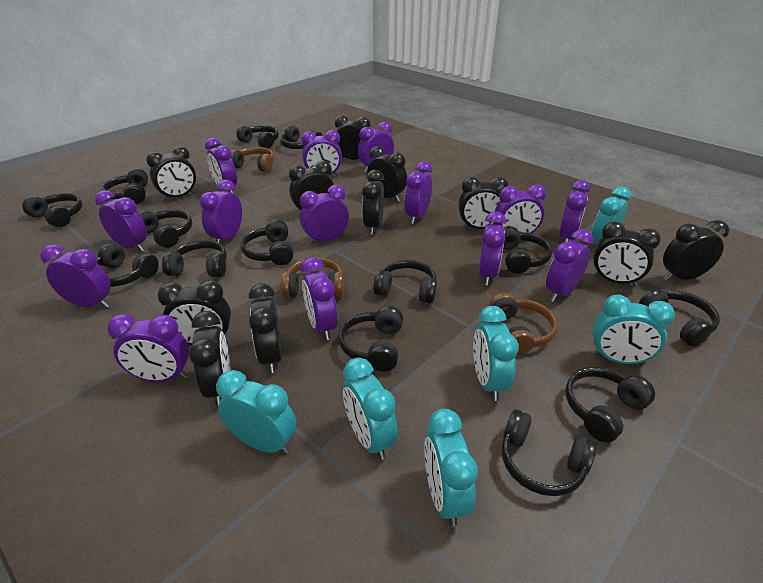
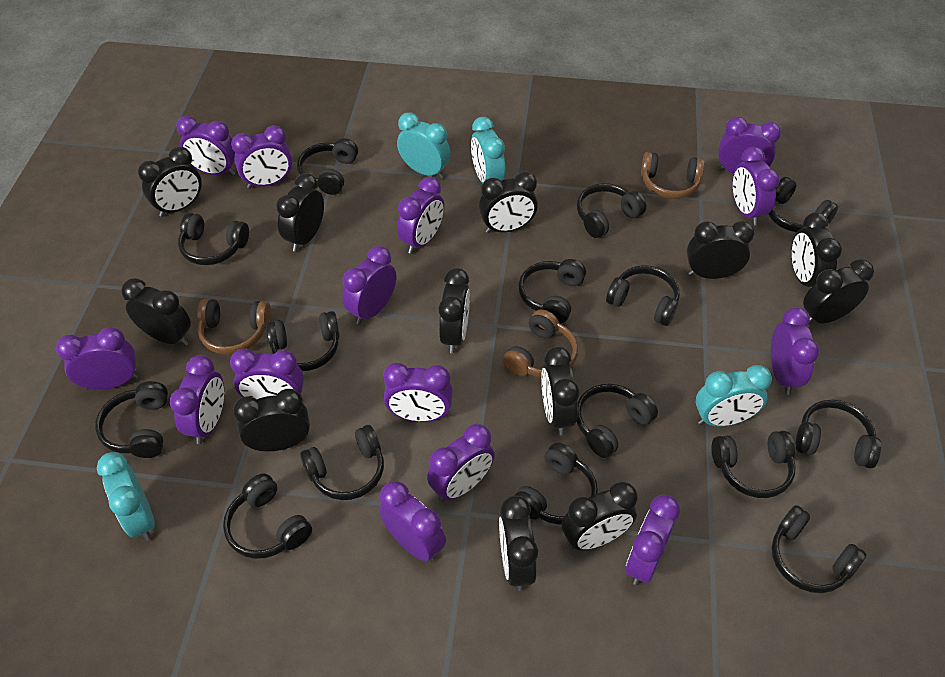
black clock: [146,146,196,201] [157,280,231,345] [189,311,231,407] [249,284,282,373] [289,161,334,216] [335,116,370,160] [362,170,384,235] [367,146,407,202] [458,177,508,229] [593,221,661,286] [663,220,729,281] = 11 -> [121,278,191,346] [138,147,202,217] [233,389,310,451] [276,173,324,252] [438,268,470,353] [479,171,538,233] [499,496,538,591] [541,346,580,435] [562,482,638,550] [687,221,755,279] [792,212,842,289] [803,259,874,325] = 12
black headphones: [22,193,82,227] [97,243,159,287] [102,168,148,204] [139,210,192,248] [162,240,227,277] [236,125,279,148] [241,220,293,265] [280,125,322,149] [338,306,403,372] [373,260,437,304] [502,409,597,496] [503,226,552,274] [565,367,655,443] [639,288,720,347] = 14 -> [95,381,168,458] [178,213,249,265] [223,473,312,559] [266,311,340,371] [297,138,358,195] [300,425,384,500] [514,443,598,525] [518,259,586,324] [576,384,658,458] [577,183,646,238] [606,265,680,326] [712,431,796,498] [768,177,838,232] [772,505,867,593] [796,400,881,469] = 15
turquoise clock: [216,370,296,454] [343,358,398,460] [424,409,478,527] [473,306,519,401] [591,187,631,251] [592,294,675,365] = 6 -> [97,452,155,541] [397,113,451,179] [471,117,505,184] [696,365,772,427] = 4

